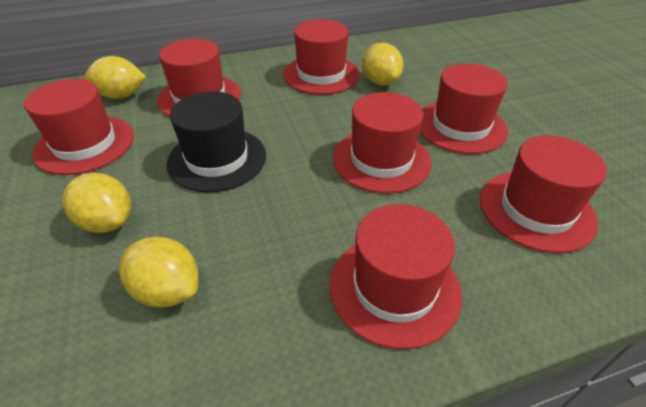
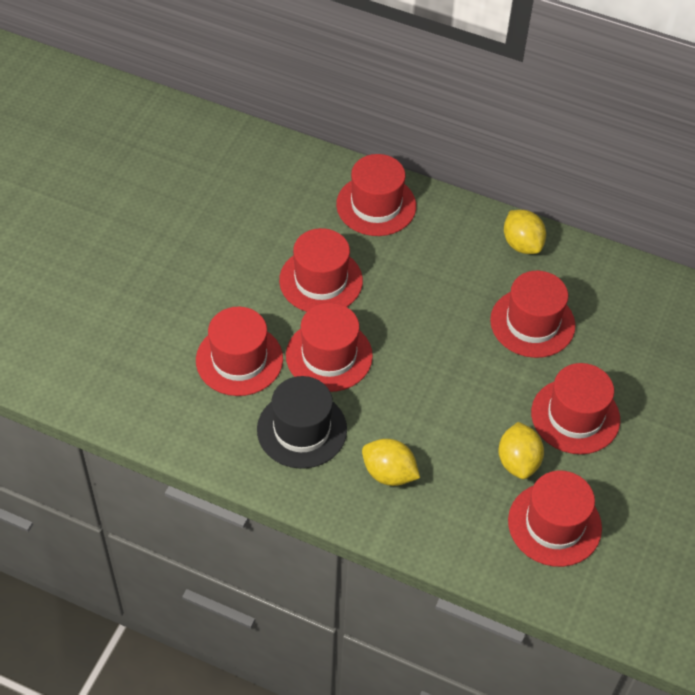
yellow lemon: [62,173,131,233] [84,56,146,99] [119,237,198,307] [362,43,403,85] = 4 -> [362,439,420,486] [498,422,544,479] [504,210,546,254] = 3

